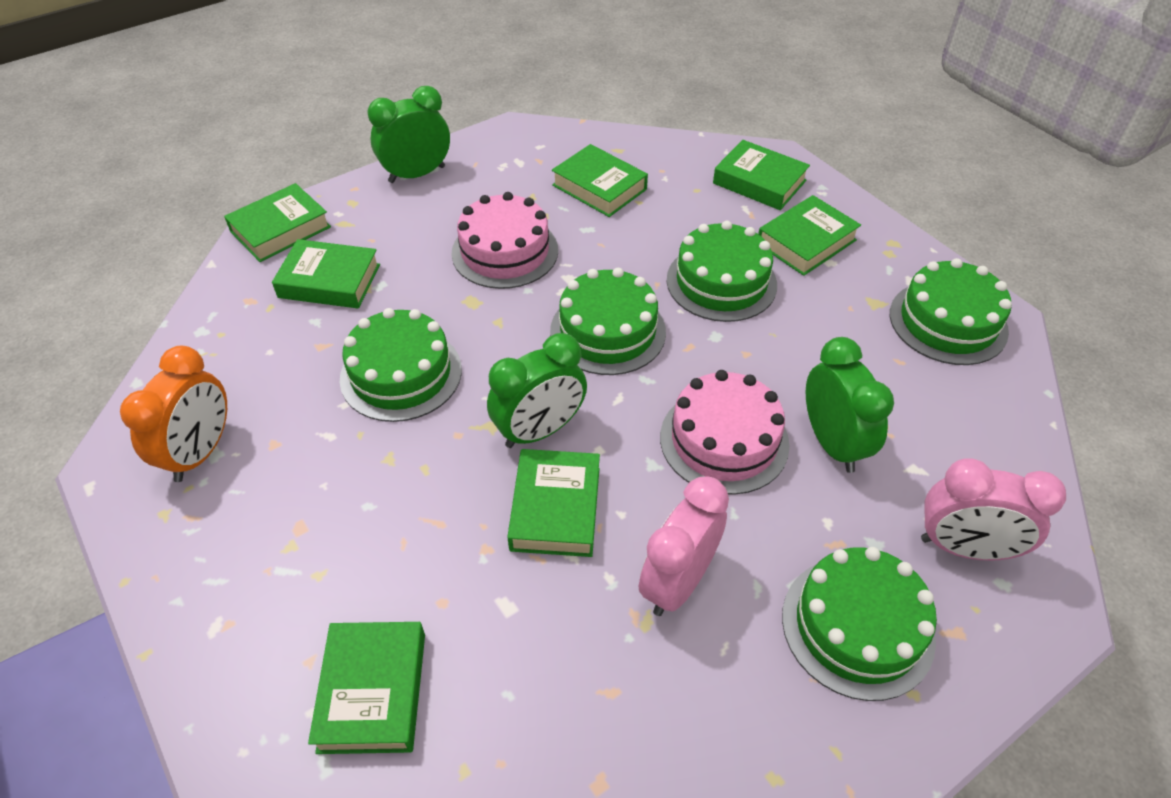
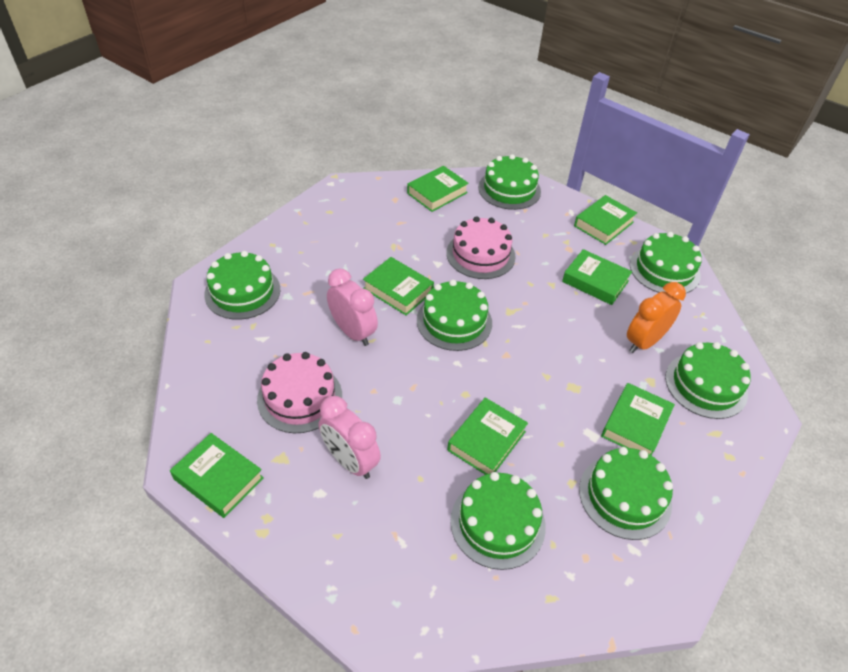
green cake: [340,308,462,422] [550,268,666,375] [667,221,777,322] [782,547,937,701] [890,258,1012,365] = 5 -> [204,251,280,320] [417,280,492,351] [450,472,546,570] [478,154,541,210] [579,447,673,540] [630,232,702,293] [665,342,751,419] = 7
green clock: [367,86,450,183] [487,333,587,448] [806,337,894,473] = 3 -> none = 0

